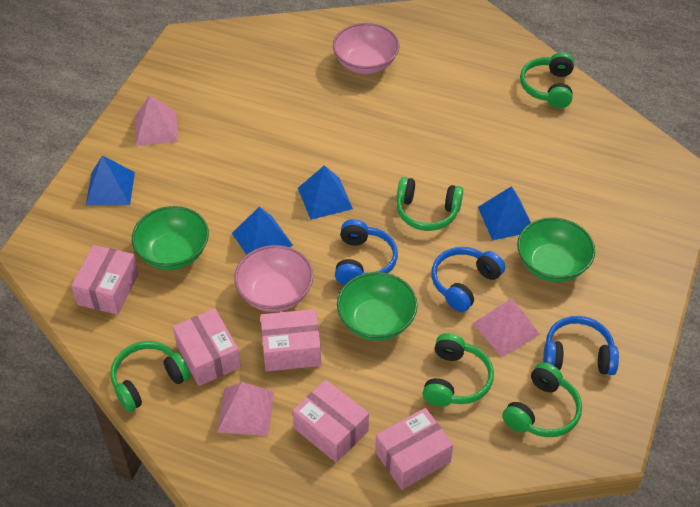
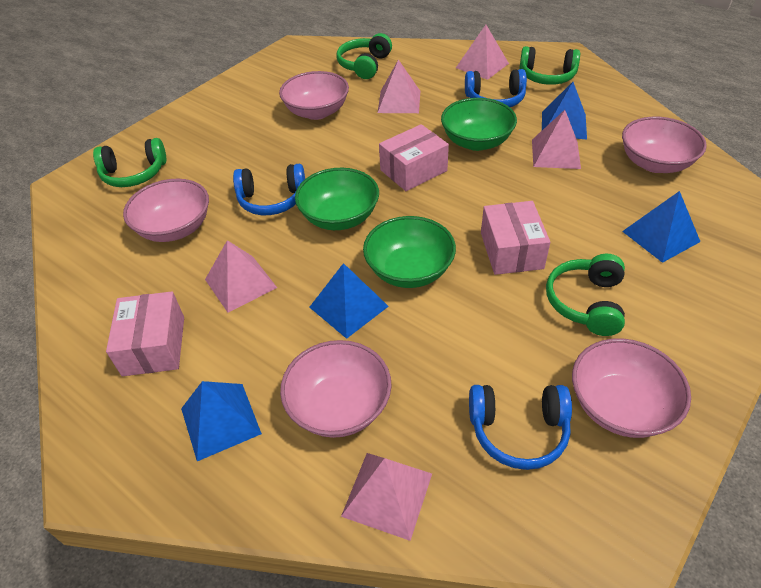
green headphones: [110,341,191,412] [397,177,463,231] [423,333,494,407] [502,362,582,437] [520,52,574,108] = 5 -> [93,138,166,187] [337,33,392,79] [519,46,580,85] [546,254,625,336] = 4
pink bowl: [234,245,313,312] [333,23,400,74] = 2 -> [123,179,209,242] [279,71,349,120] [280,340,392,438] [572,339,691,438] [622,117,707,173] = 5
pink box: [71,245,139,315] [173,308,241,386] [260,309,321,371] [293,380,369,463] [375,408,453,490] = 5 -> [106,291,184,376] [379,124,449,191] [481,201,550,275] = 3
pink pyramid: [135,95,178,146] [217,382,274,436] [472,298,540,357] = 3 -> [205,240,277,313] [341,453,432,541] [378,59,420,113] [456,25,509,80] [532,110,581,169] = 5

